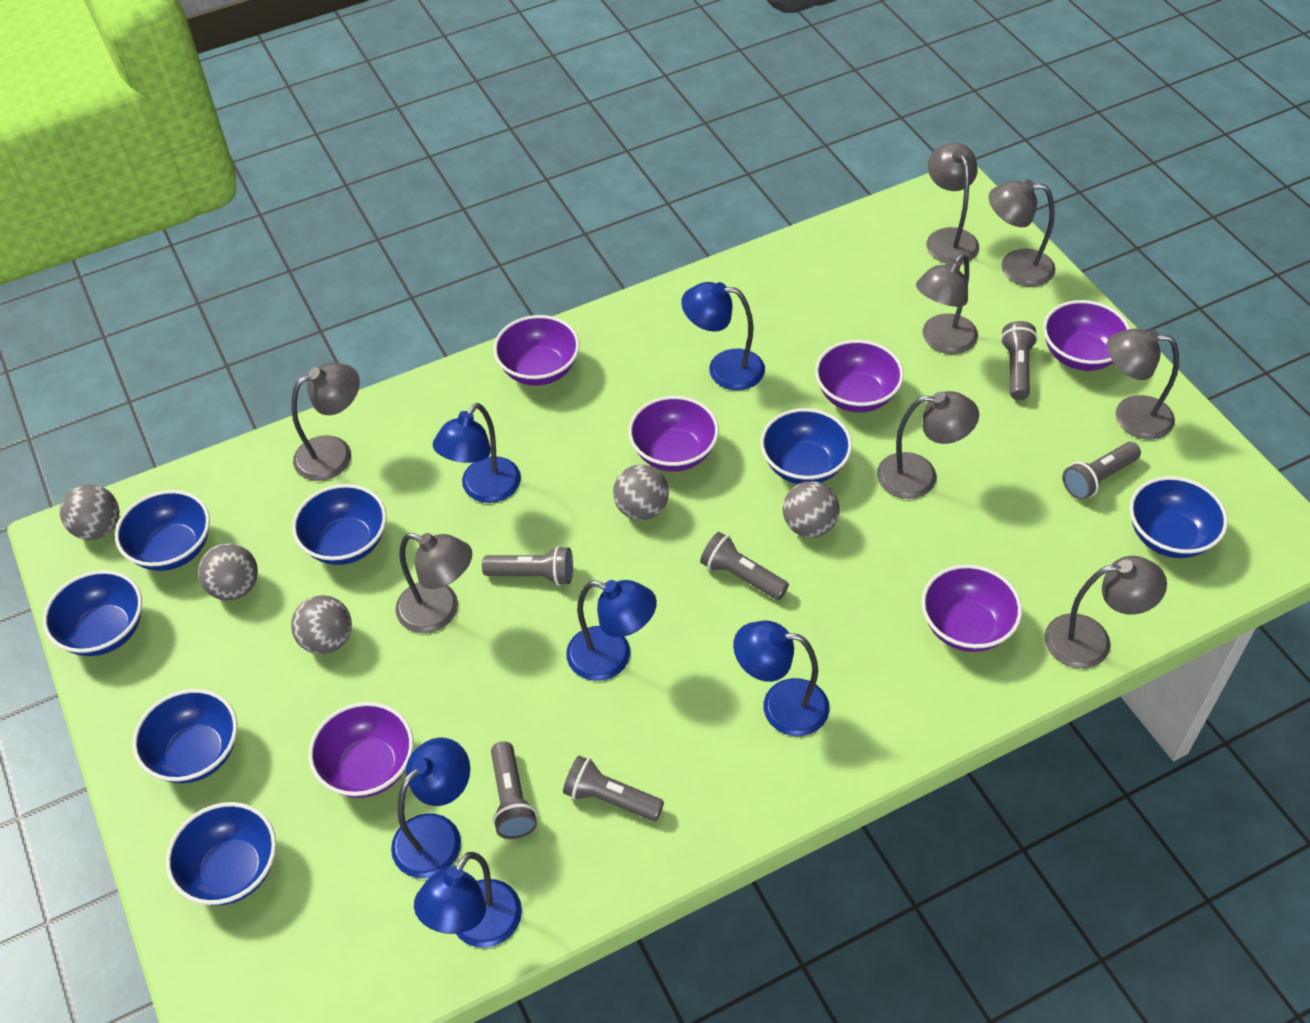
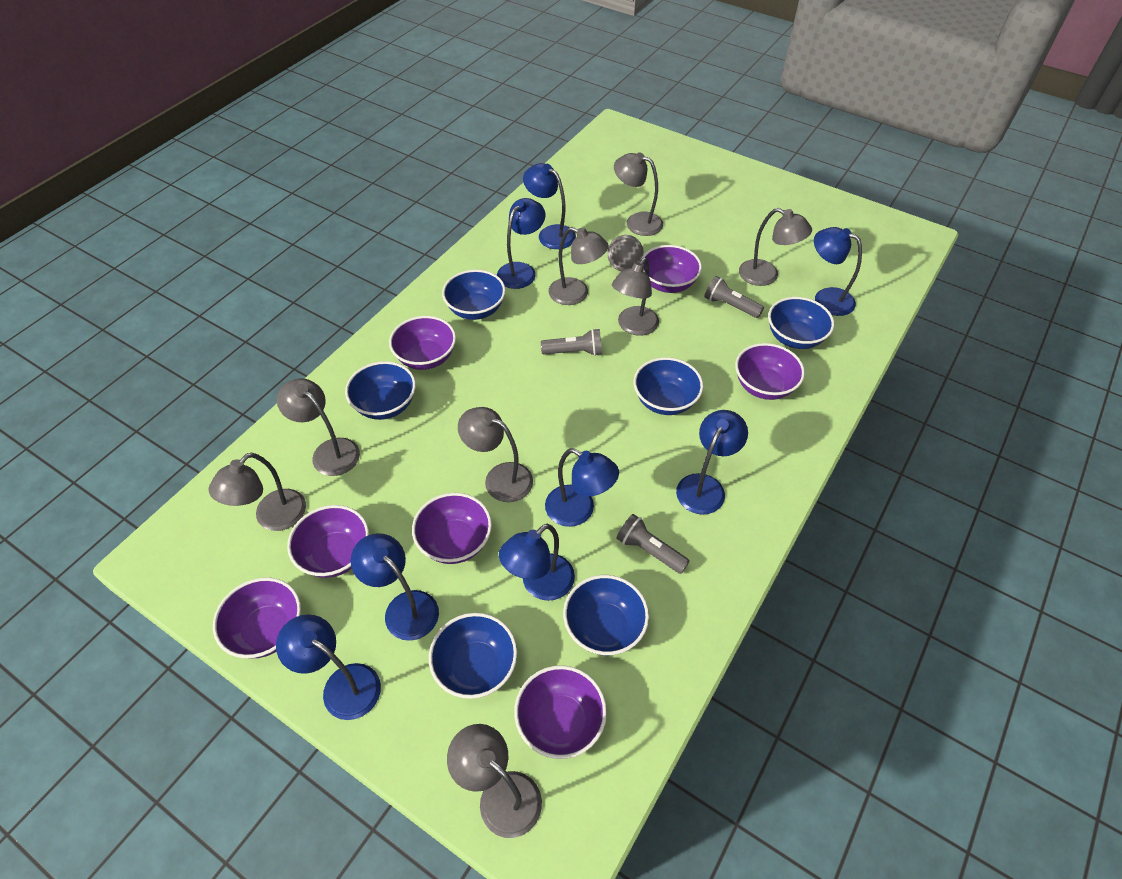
blue bowl: [43,570,142,656] [115,490,210,571] [133,689,237,783] [166,802,276,905] [292,484,387,565] [760,408,852,484] [1129,476,1228,558] = 7 -> [345,361,416,420] [429,613,517,699] [442,270,506,320] [563,575,649,655] [634,357,703,415] [768,297,834,349] = 6
blue lamp: [391,738,470,878] [414,852,522,948] [433,403,521,503] [566,580,657,681] [681,282,765,390] [733,620,830,736] = 6 -> [276,614,381,720] [351,533,439,641] [497,198,545,289] [499,524,575,601] [523,163,576,249] [545,448,619,527] [676,410,748,515] [814,227,862,316] = 8
grey ball: [60,484,119,540] [198,543,258,601] [291,595,352,655] [613,465,669,520] [783,481,839,538] = 5 -> [607,235,644,271] = 1
grey flashlight: [482,546,573,586] [491,741,537,839] [563,756,664,821] [700,532,789,600] [1001,321,1038,400] [1063,442,1141,500] = 6 -> [541,329,602,356] [616,514,690,574] [704,276,764,318] = 3
purple bowl: [309,702,413,798] [493,315,580,386] [628,396,719,472] [815,340,904,412] [921,564,1022,652] [1043,300,1130,371] = 6 -> [213,577,301,658] [287,505,369,578] [389,316,456,370] [412,493,492,564] [514,665,607,759] [641,245,702,293] [735,343,805,400] = 7

